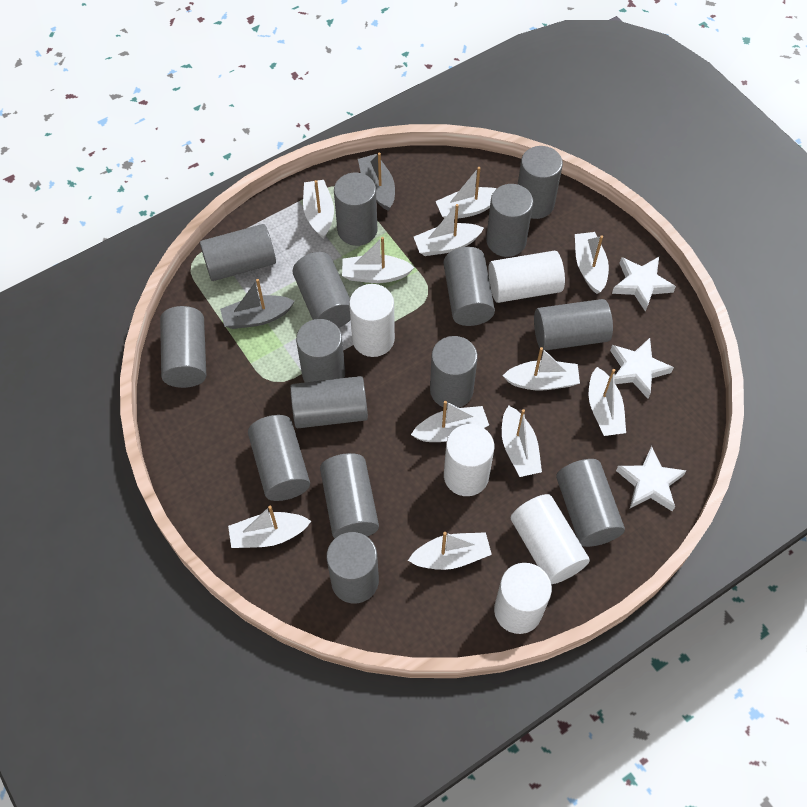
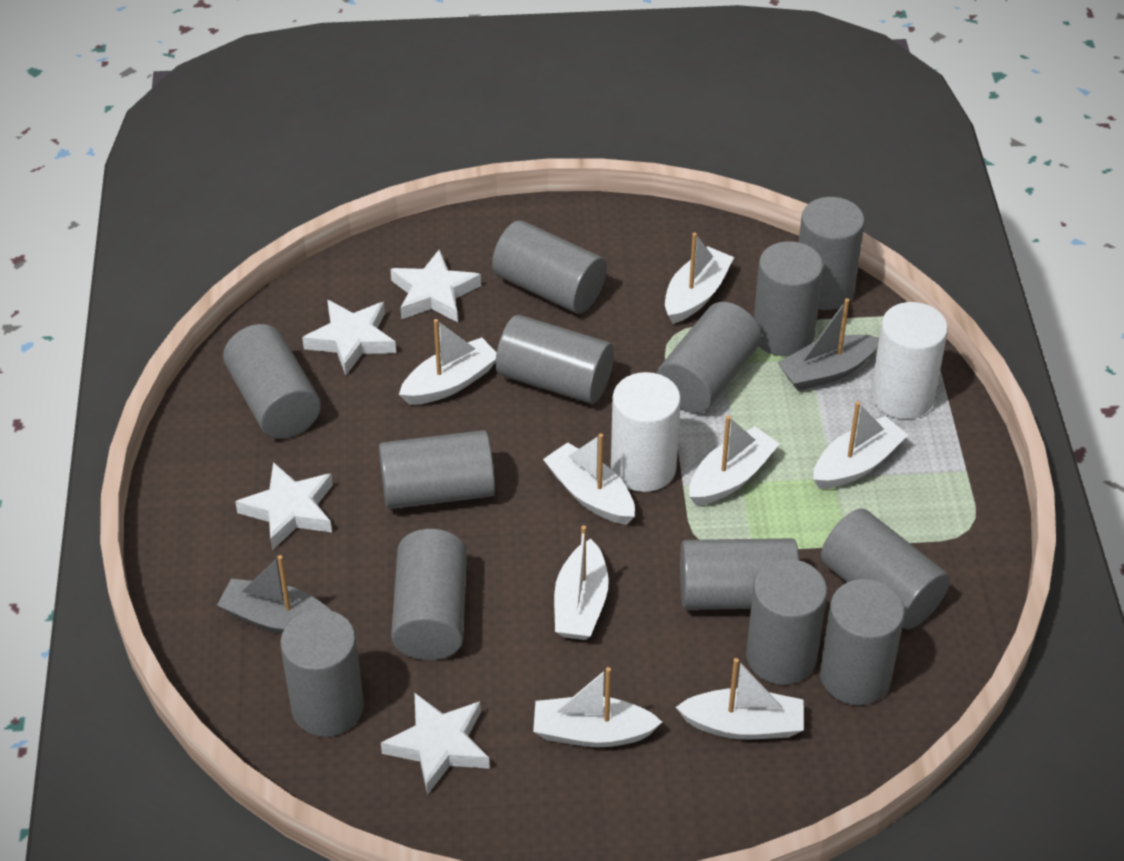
grey cylinder: [160,306,206,388] [200,224,276,281] [248,415,310,501] [290,376,368,428] [293,252,351,328] [296,319,345,382] [320,453,379,538] [326,532,379,603] [334,173,377,246] [430,336,478,408] [444,247,495,326] [486,184,533,257] [518,146,563,219] [534,299,613,351] [556,459,625,547] = 15 -> [223,324,321,439] [280,609,364,737] [379,430,495,509] [391,529,467,660] [492,220,607,314] [496,315,614,404] [657,302,761,413] [680,538,799,610] [746,559,827,685] [754,241,823,356] [799,197,865,310] [820,579,905,705] [821,509,950,629] = 13
white boat: [228,506,311,548] [303,180,334,239] [342,237,415,283] [408,532,492,570] [411,401,489,442] [414,204,484,256] [436,167,497,219] [502,405,542,477] [503,347,580,391] [575,232,609,294] [589,367,626,436] = 11 -> [399,319,497,405] [533,667,662,747] [543,433,635,525] [554,525,608,640] [665,233,734,324] [676,658,804,739] [689,415,779,506] [813,401,908,489] = 8
white cylinder: [349,284,395,357] [444,424,494,496] [488,251,565,303] [494,563,552,634] [511,494,590,584] = 5 -> [611,372,681,492] [870,302,948,419] = 2
white star: [610,338,674,399] [612,257,676,312] [616,446,687,511] = 3 -> [235,462,333,550] [302,300,396,375] [381,692,490,795] [390,249,481,323] = 4

